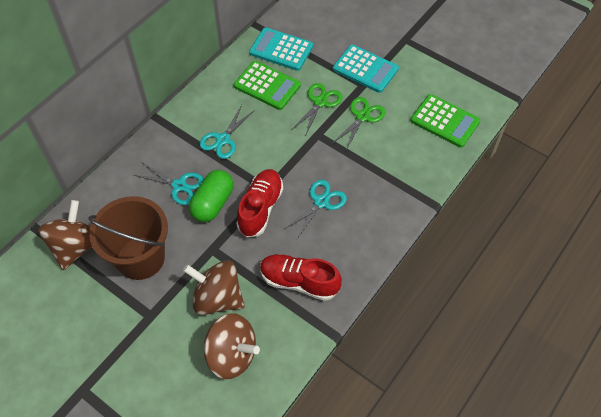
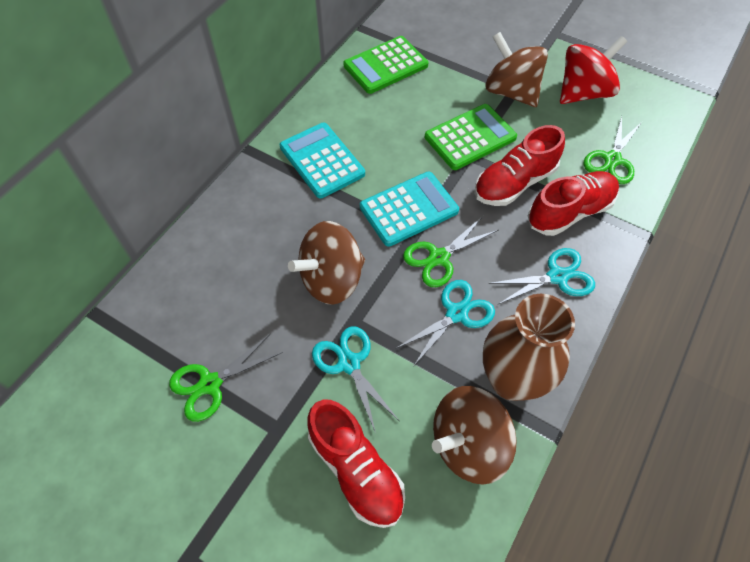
brown bucket: [88,196,168,280] = 1 -> none = 0
brown vase: none = 0 -> [483,294,575,401] = 1
green capsule: [189,170,234,222] = 1 -> none = 0
green scissors: [292,83,343,134] [332,97,385,150] = 2 -> [169,333,283,422] [403,216,498,287] [584,116,642,184] = 3
red shoe: [236,169,283,238] [260,254,342,301] = 2 -> [307,400,405,528] [474,125,565,206] [528,171,619,236] = 3
red spinning top: none = 0 -> [560,36,627,104] = 1

